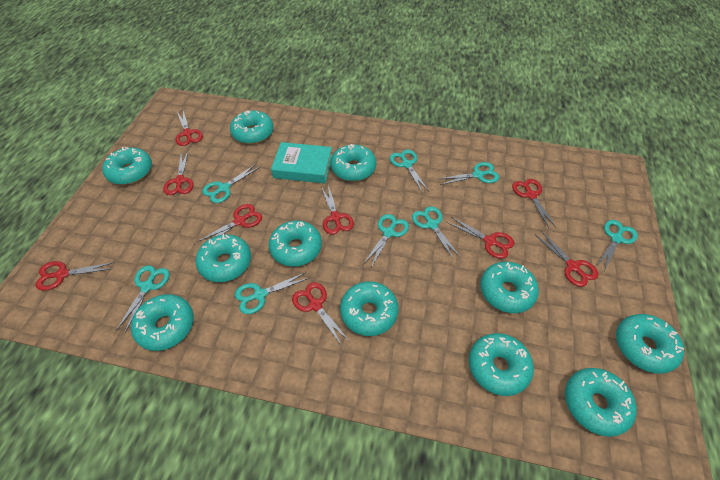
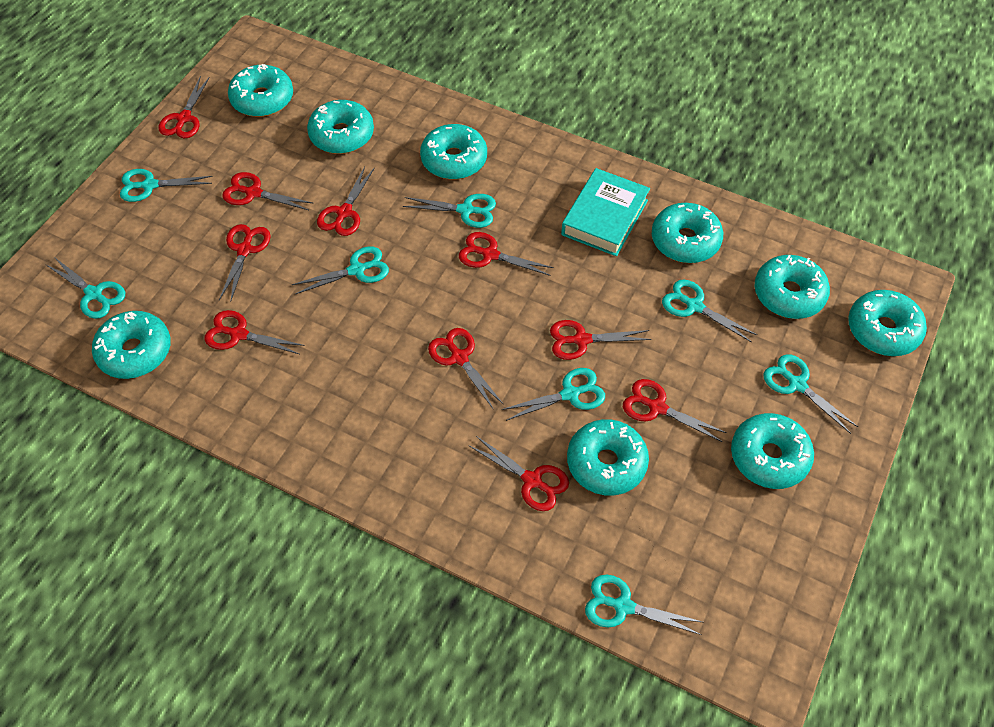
red scissors: [35,261,115,291] [163,151,194,195] [176,110,203,146] [197,204,262,242] [292,282,349,346] [321,185,354,235] [447,217,514,259] [512,179,556,228] [536,231,598,287] = 9 -> [159,76,210,139] [204,310,305,354] [219,224,271,302] [222,172,313,210] [317,167,375,236] [428,328,504,409] [459,232,554,276] [469,436,569,511] [550,320,651,360] [623,379,727,442] = 10
turquoise donut: [102,147,152,185] [131,294,194,351] [195,234,251,282] [230,110,274,144] [268,221,322,267] [331,144,376,181] [340,281,398,336] [469,333,534,396] [480,262,539,313] [565,368,637,437] [616,314,684,374] = 11 -> [92,311,171,379] [228,64,293,117] [307,100,374,154] [420,124,487,180] [567,419,649,495] [652,203,723,263] [731,413,814,489] [755,255,830,319] [848,290,927,356] = 9

